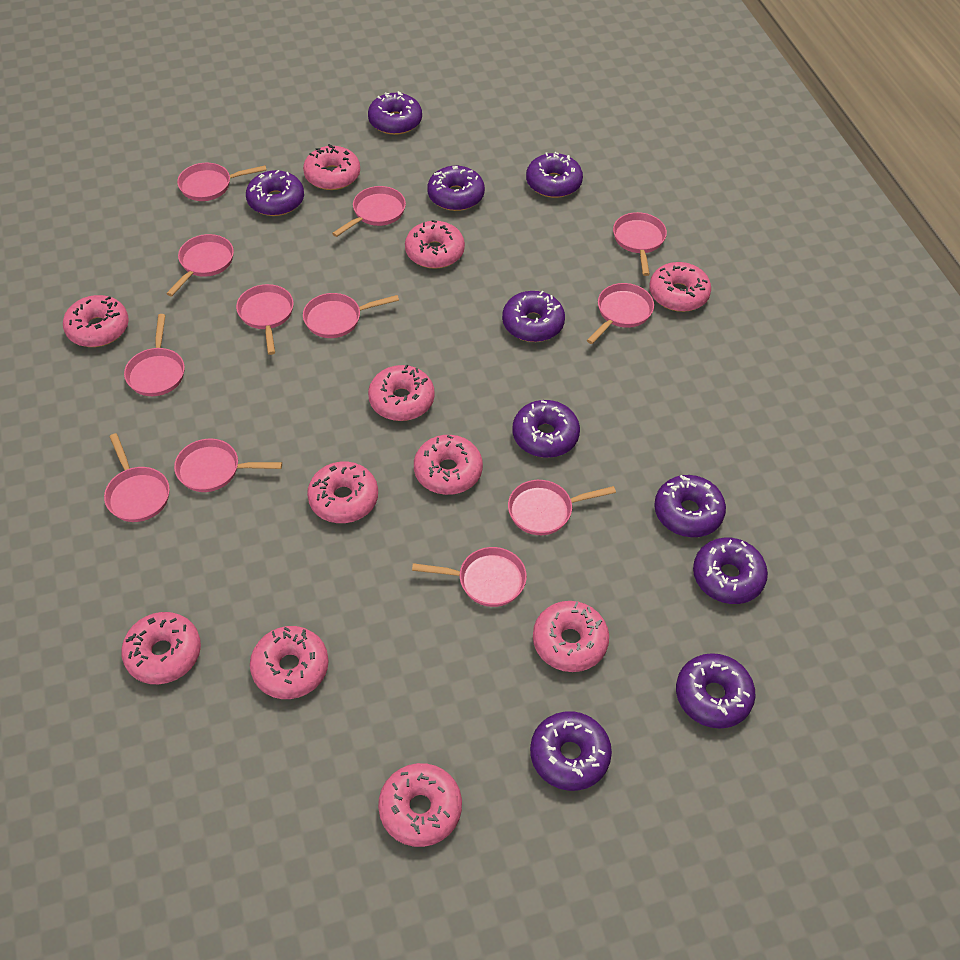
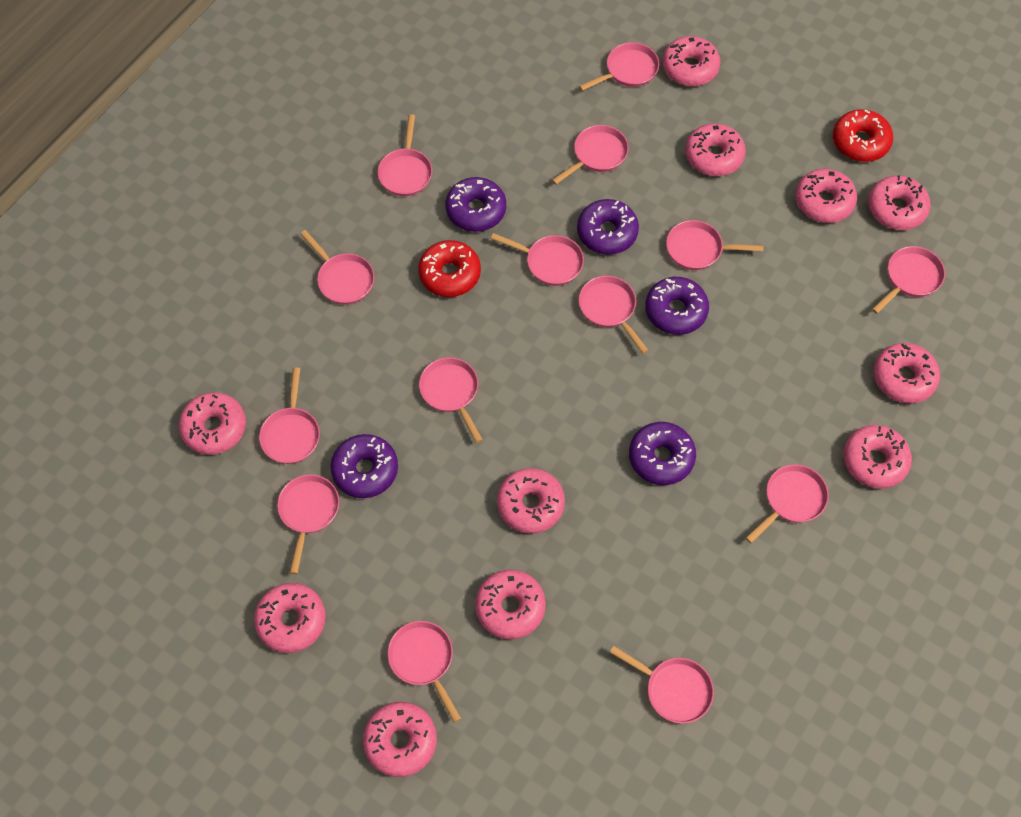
pink pan: [104,433,170,522] [124,314,185,396] [166,234,234,296] [174,439,282,492] [177,163,266,201] [236,284,294,355] [303,293,399,338] [332,186,406,237] [412,547,527,607] [508,480,616,535] [587,283,654,344] [613,212,667,276] = 12 -> [259,368,320,464] [277,475,339,574] [300,230,375,305] [377,114,432,196] [387,621,461,723] [419,357,483,443] [491,233,584,286] [552,125,629,185] [579,42,659,91] [579,276,649,354] [609,645,714,724] [666,220,764,270] [746,464,829,543] [872,246,945,314] = 14
purple donut: [246,170,304,216] [368,91,422,135] [427,166,485,211] [502,291,565,342] [512,400,580,458] [526,152,583,198] [530,711,612,791] [654,475,726,537] [676,653,756,729] [693,538,768,604] = 10 -> [330,434,398,498] [445,177,506,232] [577,199,639,255] [629,422,696,485] [645,277,709,335] = 5
red donut: none = 0 -> [418,240,481,297] [833,109,893,162] = 2

